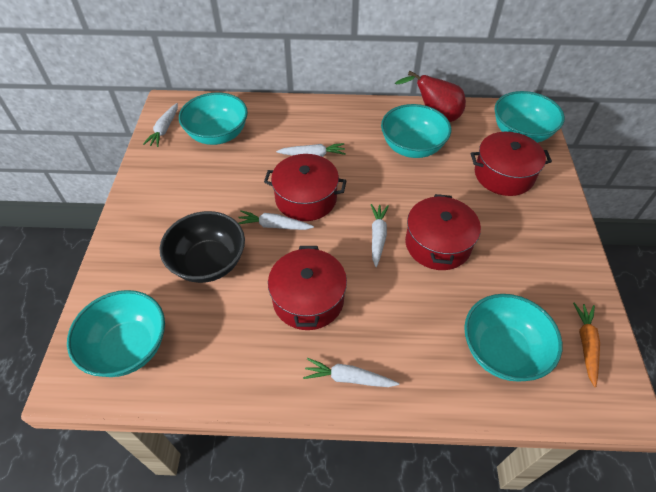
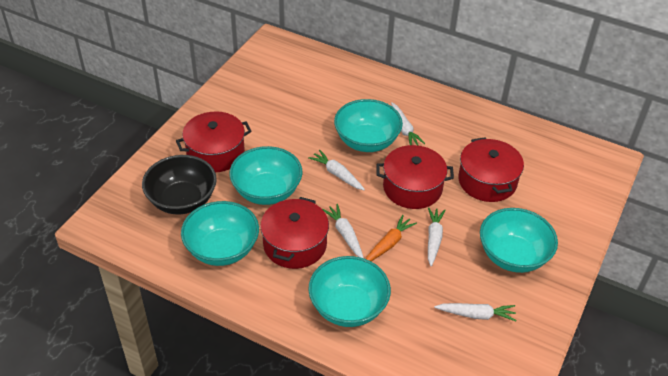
red pear: [395,71,466,122] = 1 -> none = 0

